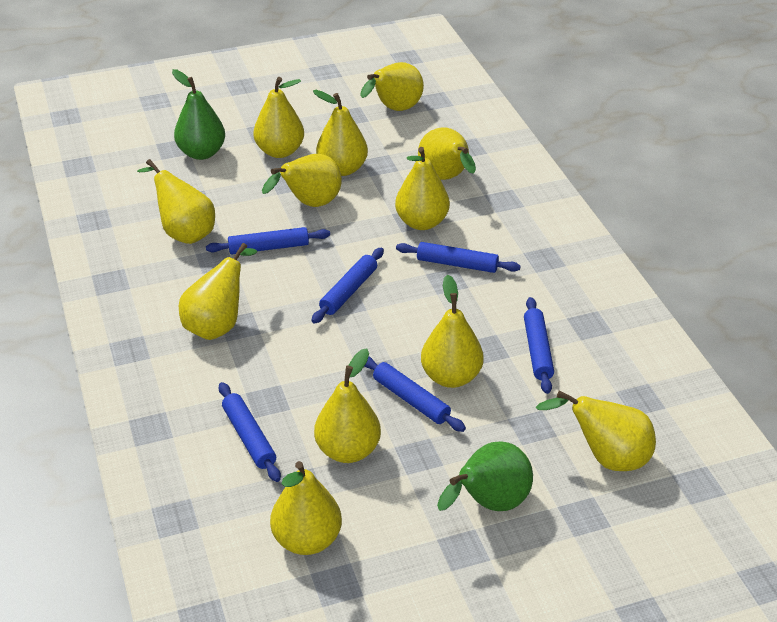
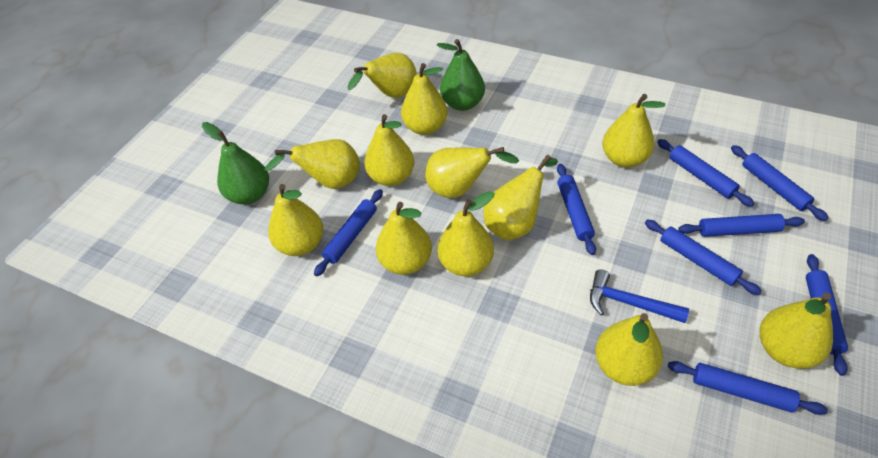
blue hammer: none = 0 -> [590,269,689,323] = 1
blue rolling pin: [206,227,330,254] [219,382,281,482] [311,248,384,324] [365,356,466,432] [396,242,521,273] [524,297,554,394] = 6 -> [314,189,383,276] [557,164,596,255] [645,219,762,295] [657,139,754,207] [668,361,828,415] [678,214,805,237] [731,145,829,221] [806,254,848,376] = 8

